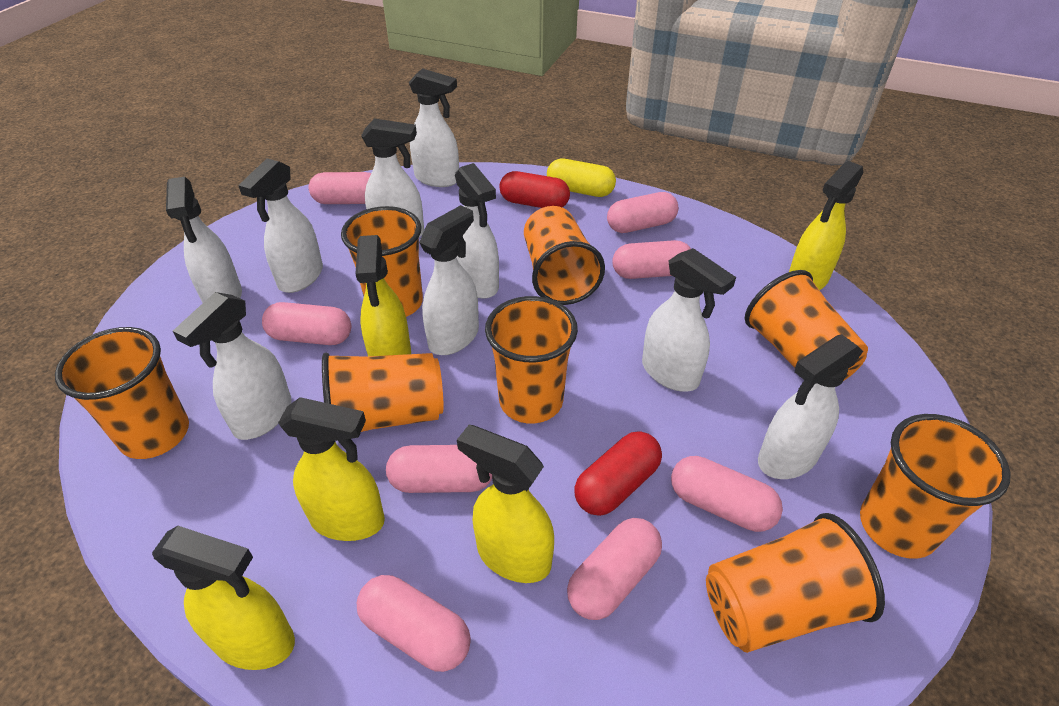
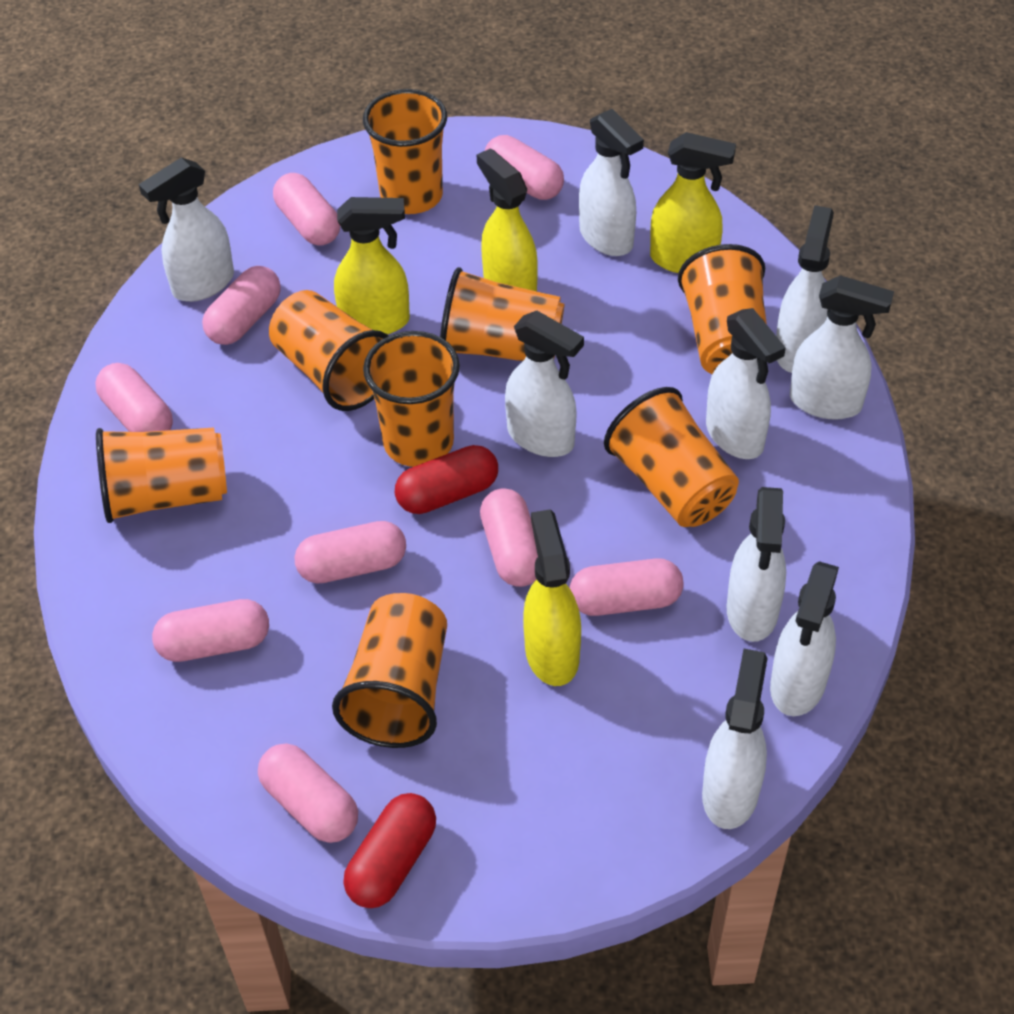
pink capsule: [262,302,351,345] [309,172,371,204] [357,575,471,672] [386,445,492,493] [567,518,662,620] [607,192,678,233] [612,240,691,279] [671,456,783,532] = 8 -> [95,363,173,432] [152,599,269,662] [202,266,281,345] [258,743,358,843] [273,173,340,246] [294,521,406,583] [480,488,538,587] [485,135,564,200] [569,558,684,616] = 9
yellow capsule: [547,159,616,197] = 1 -> none = 0
yellow spray bottle: [152,526,295,670] [278,397,385,541] [356,235,411,356] [457,425,554,583] [789,161,863,290] = 5 -> [334,197,410,334] [477,148,538,291] [523,509,581,686] [650,132,736,273] = 4

